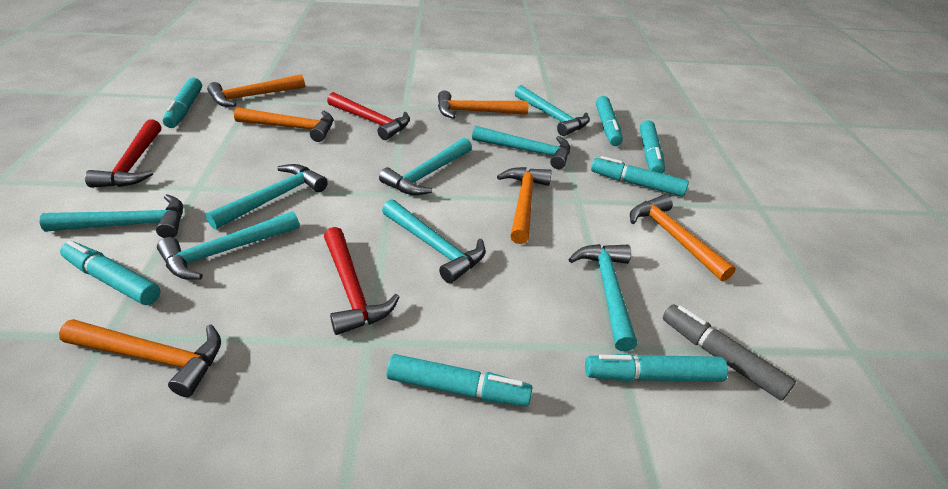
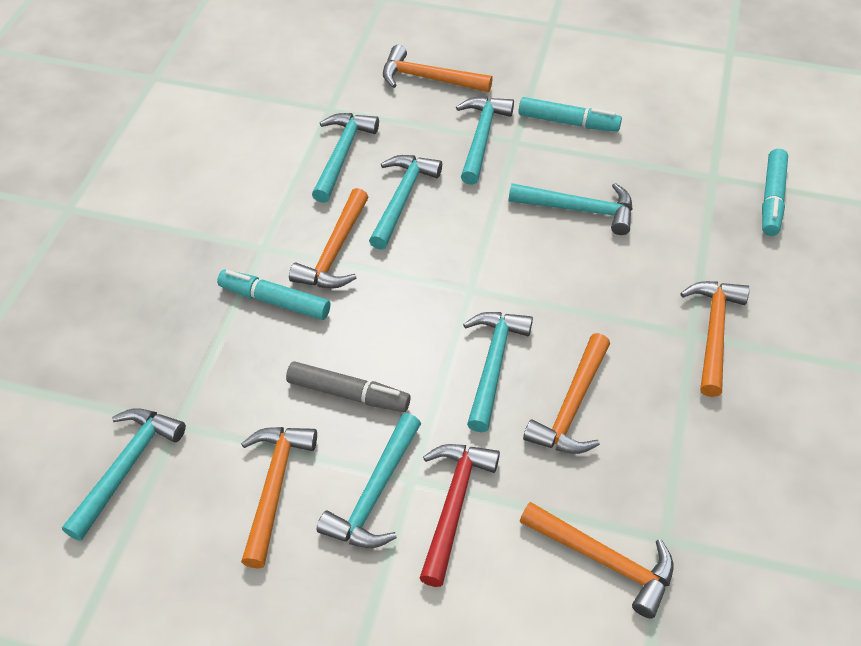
red hammer: [85,119,161,188] [324,227,399,335] [327,92,410,140] = 3 -> [419,444,500,587] = 1
turquoise hammer: [39,194,183,238] [157,211,300,280] [206,164,328,229] [379,138,472,195] [382,199,485,283] [472,126,570,169] [515,85,590,136] [568,244,637,351] = 8 -> [62,408,186,541] [312,113,379,203] [317,413,421,548] [369,155,442,250] [456,96,514,185] [463,312,533,432] [509,183,633,235] = 7
turquoise marker: [60,240,161,305] [162,78,202,128] [386,354,532,407] [585,353,728,382] [591,156,689,197] [596,96,623,146] [640,120,665,174] = 7 -> [217,270,330,320] [518,97,622,132] [762,149,788,236] = 3

